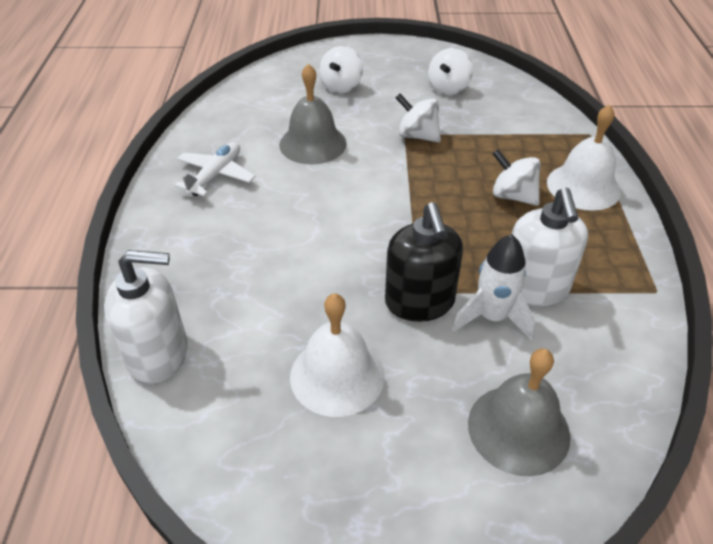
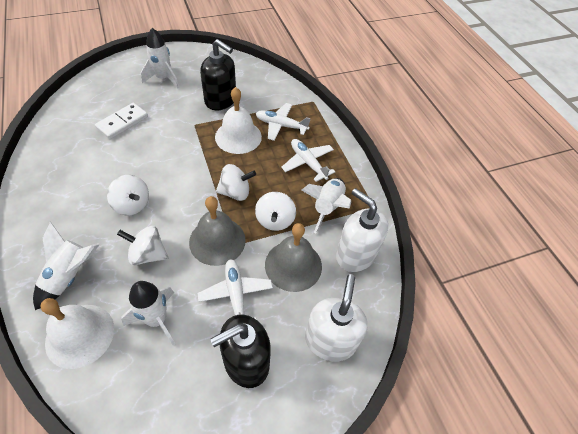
black soap dispenser: [385,202,463,322] = 1 -> [200,39,236,110] [210,314,271,388] = 2
white domino: none = 0 -> [95,103,148,139] = 1
white plane: [174,142,256,196] = 1 -> [198,259,273,319] [256,103,311,141] [281,139,335,182] = 3
white rocket: [452,234,536,340] = 1 -> [33,222,100,310] [121,281,175,345] [141,28,179,89] [302,178,351,233] = 4

